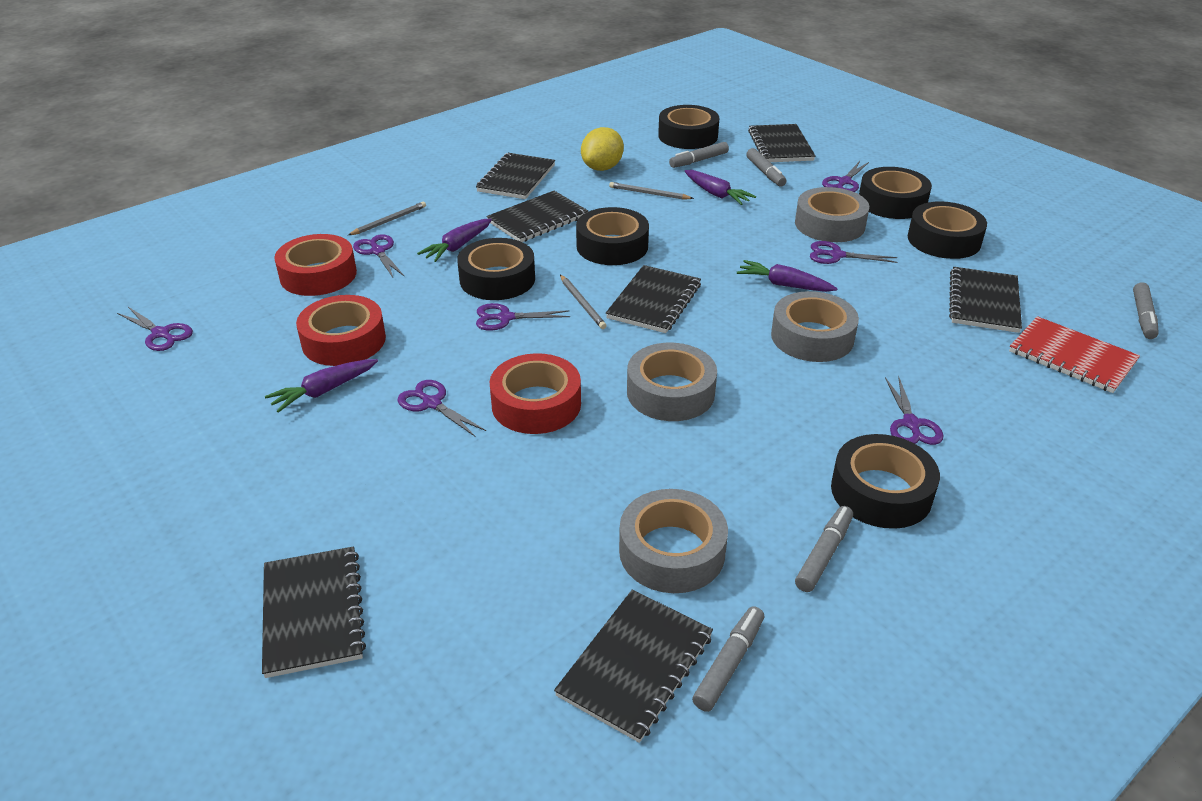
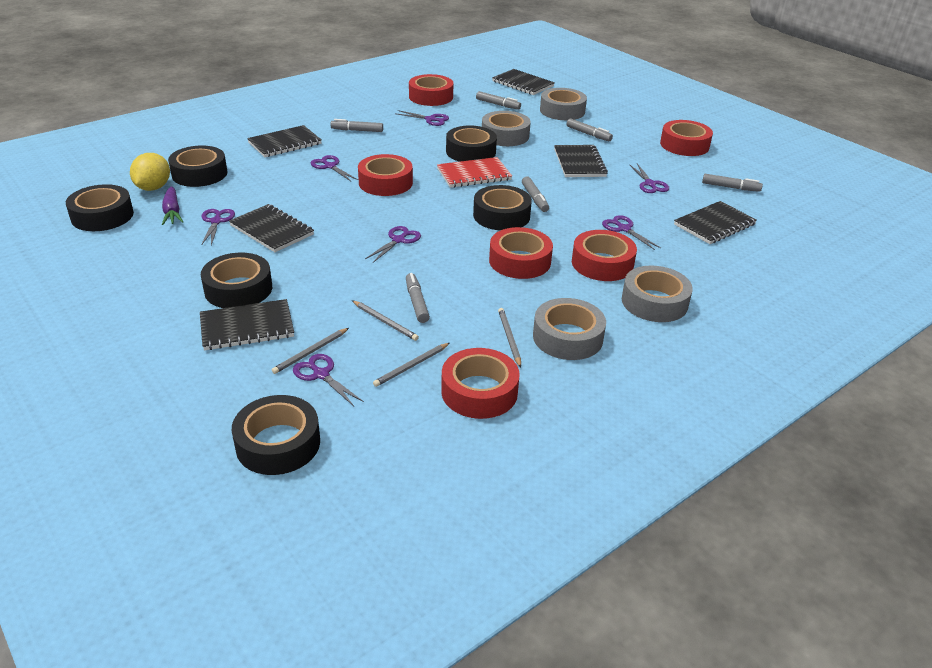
black notebook: [262,546,366,678] [476,153,555,199] [486,191,588,242] [554,590,713,743] [606,265,701,333] [748,124,815,162] [949,267,1022,333] = 7 -> [200,299,294,350] [229,204,314,252] [247,125,321,157] [492,69,555,95] [554,145,608,177] [674,201,757,244] = 6
grey marker: [669,142,729,168] [692,606,764,712] [746,148,787,187] [795,506,853,592] [1133,282,1159,339] = 5 -> [330,119,383,132] [406,273,430,323] [476,91,521,110] [522,176,549,212] [567,118,613,141] [702,174,763,192] = 6
grey pencil: [348,202,426,235] [560,275,607,329] [609,182,694,200] = 3 -> [272,328,349,374] [352,300,419,341] [373,343,450,387] [498,308,521,368] = 4
purple carrot: [265,359,378,413] [417,219,492,262] [685,170,756,205] [737,260,838,292] = 4 -> [162,186,183,225] = 1
red tape: [274,234,357,296] [296,295,386,366] [490,353,581,434] = 3 -> [358,154,413,196] [409,74,453,106] [441,348,520,419] [489,227,553,279] [572,230,637,281] [660,120,713,156] = 6

